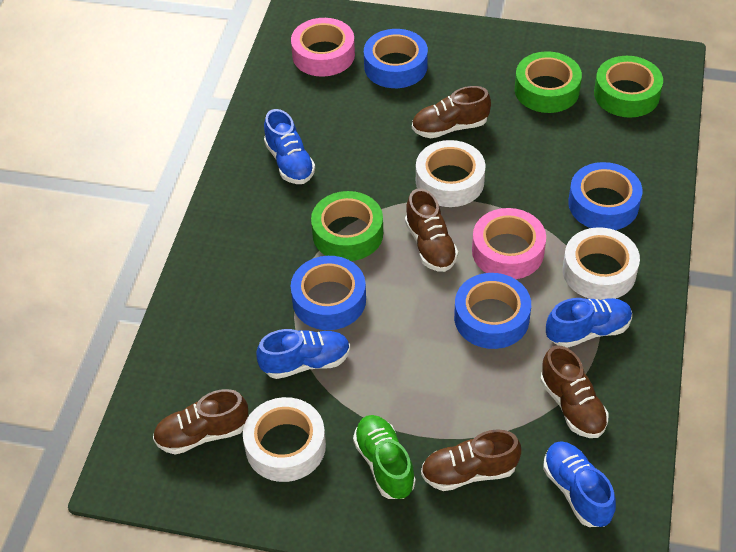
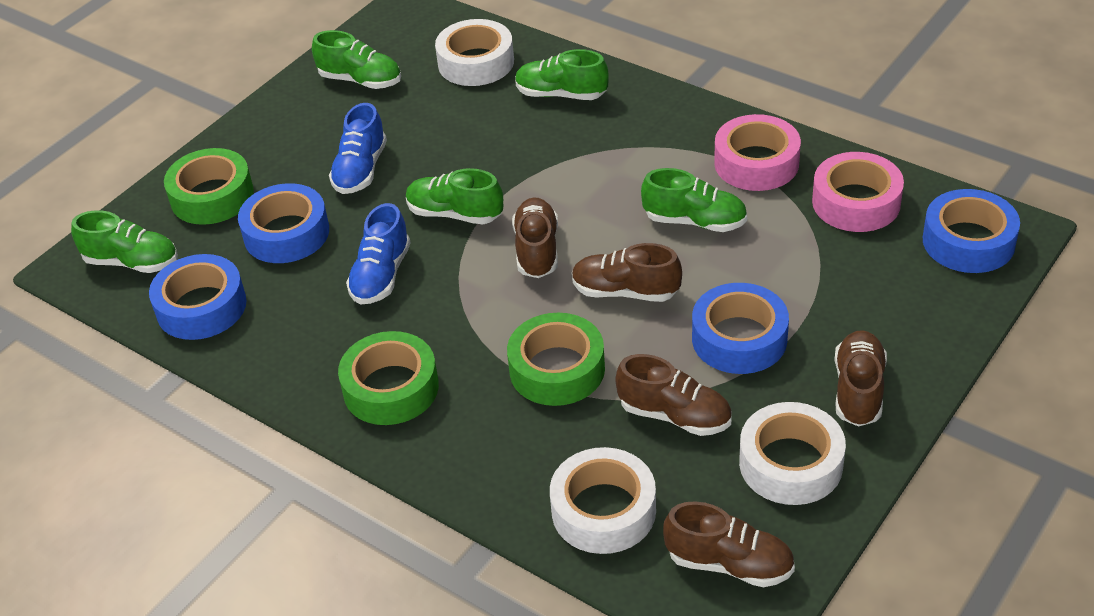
blue shoe: [257,329,350,379] [264,109,315,184] [543,441,616,527] [546,298,632,348] = 4 -> [329,103,387,194] [346,203,410,304] = 2
green shoe: [353,415,416,499] = 1 -> [71,210,178,273] [312,30,401,89] [406,168,503,224] [515,49,609,100] [641,168,747,232] = 5

